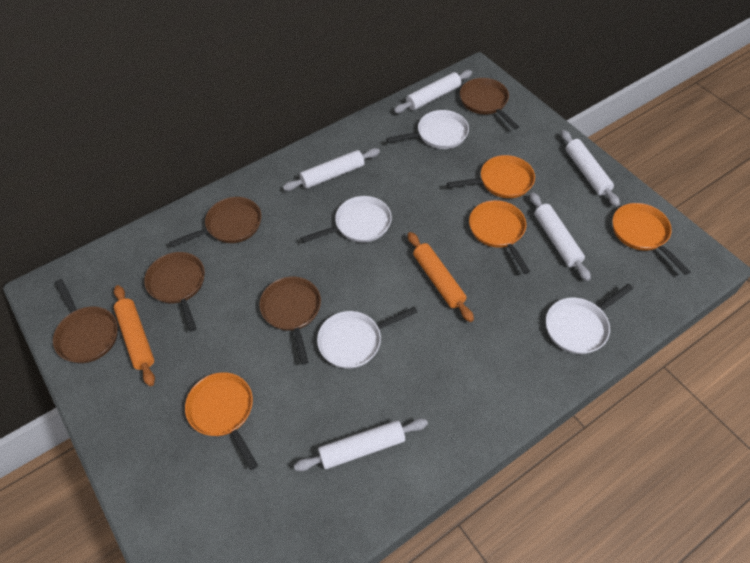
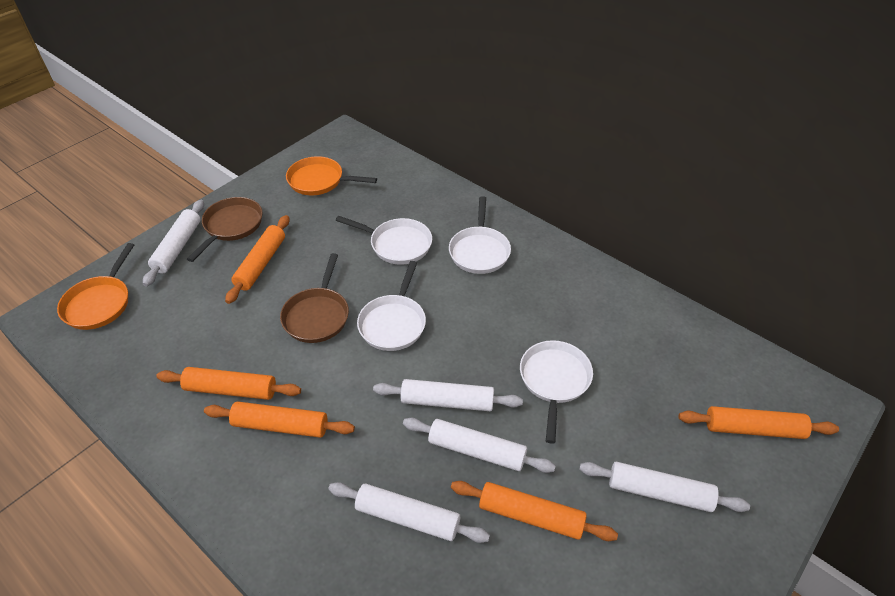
brown pan: [53,279,118,363] [144,252,205,332] [169,197,261,247] [259,277,321,365] [460,78,519,130] = 5 -> [187,197,263,262] [280,253,349,343] = 2
orange pan: [185,372,258,470] [447,155,535,198] [469,200,530,274] [613,203,691,275] = 4 -> [57,243,134,330] [286,156,377,195] = 2
orange rolling pin: [114,285,155,386] [408,232,474,322] = 2 -> [156,367,301,400] [204,402,355,438] [225,215,289,304] [451,481,618,541] [678,406,839,439] = 5

